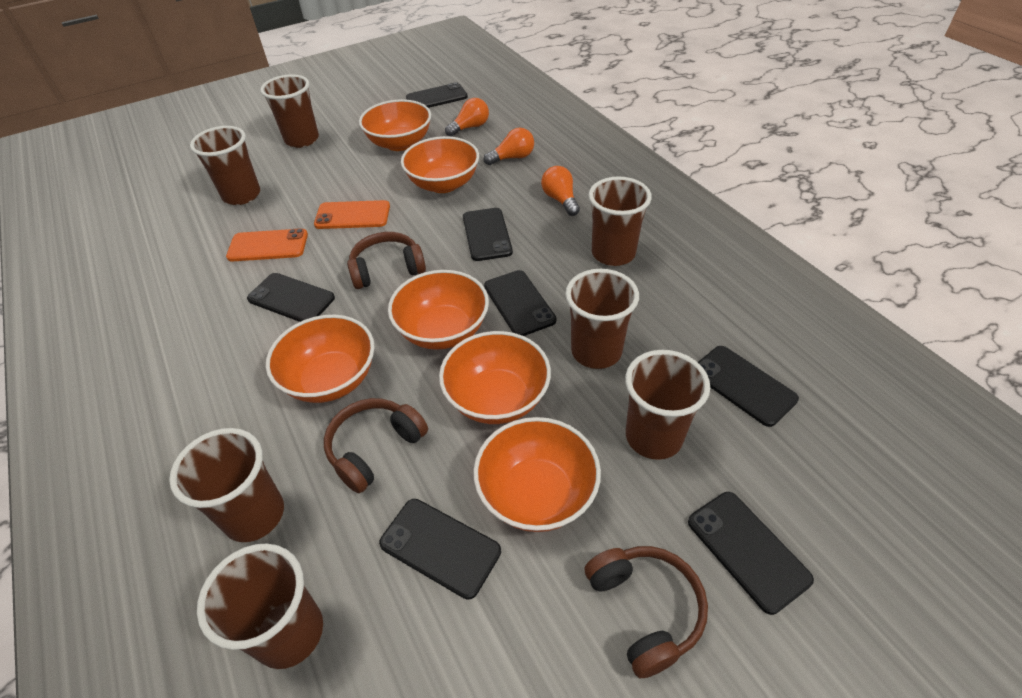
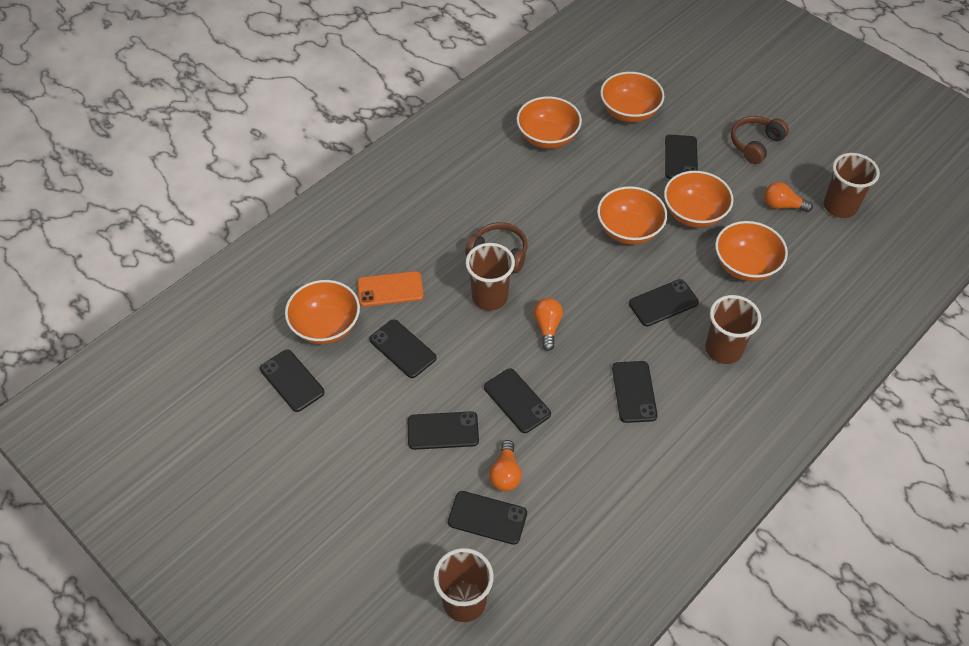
black phone: [247,273,335,322] [379,499,501,600] [406,82,468,108] [463,208,513,261] [484,270,556,336] [688,492,814,615] [698,346,799,427] = 7 -> [260,350,325,412] [369,319,437,378] [408,411,479,450] [448,491,527,545] [484,368,551,433] [612,361,658,423] [629,279,699,327] [665,135,698,179] = 8
brown cup: [169,428,284,542] [190,126,260,205] [197,543,323,669] [260,74,319,148] [565,269,639,369] [588,176,652,266] [625,350,710,460] = 7 -> [433,548,494,622] [466,243,515,311] [705,295,761,364] [824,153,880,218] = 4
brown headphones: [324,398,428,493] [347,232,426,289] [584,546,708,678] = 3 -> [465,222,527,273] [731,116,789,164] = 2
orange phone: [226,228,308,262] [314,200,390,229] = 2 -> [357,271,424,307] = 1

